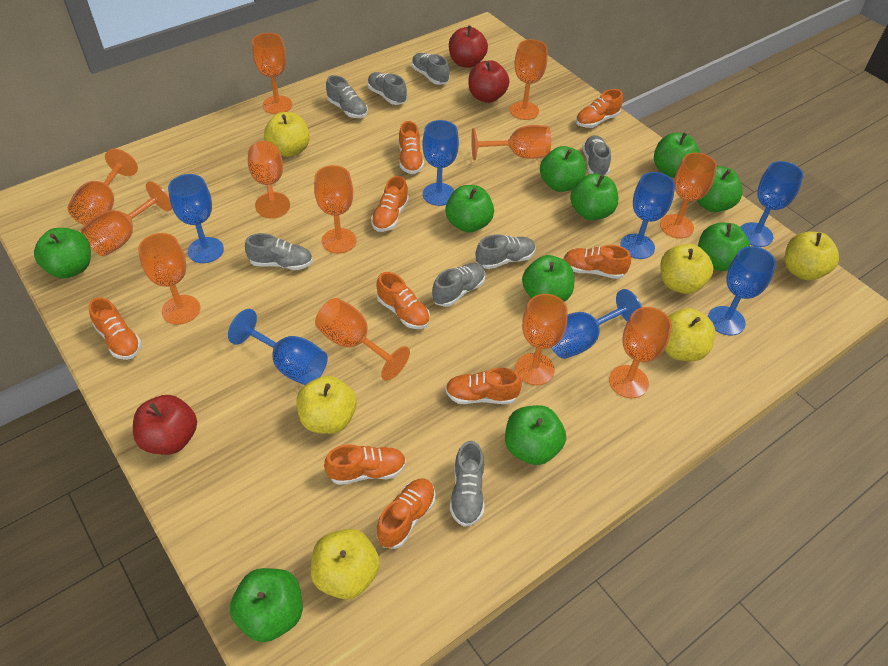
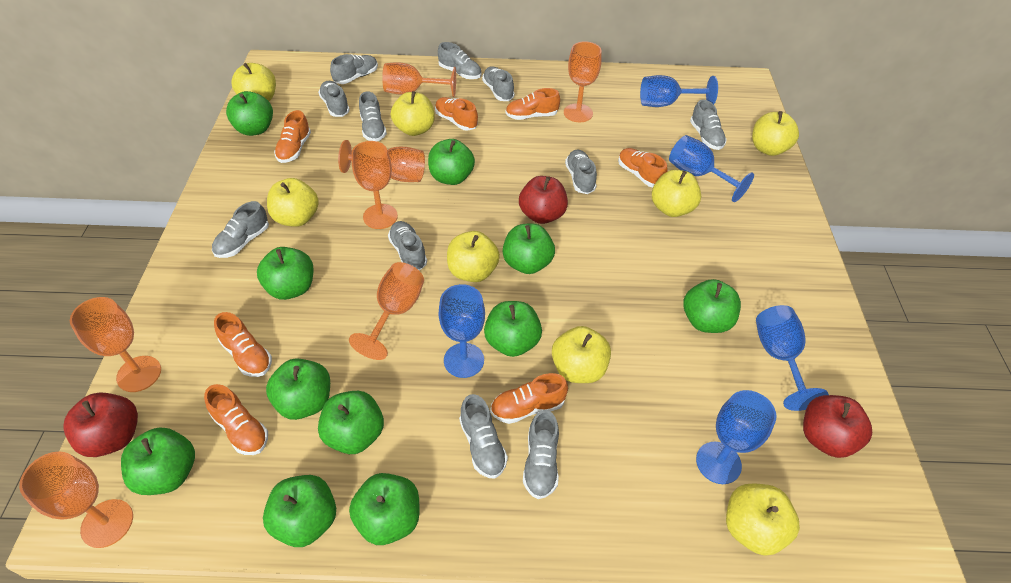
blue goblet: [168,174,224,263] [228,309,328,385] [422,120,459,206] [551,289,642,359] [620,172,675,259] [708,246,776,336] [740,161,803,247] = 7 -> [439,284,485,378] [640,75,718,107] [669,135,754,202] [696,390,777,484] [756,305,829,411] = 5
green apple: [34,228,91,278] [230,568,303,642] [445,185,494,233] [505,405,566,465] [522,255,574,302] [540,146,586,192] [570,173,618,220] [654,132,700,177] [697,166,743,212] [698,223,750,271] = 10 -> [121,428,195,495] [226,91,273,136] [257,247,314,300] [263,475,336,547] [266,358,330,420] [318,391,384,454] [349,473,420,545] [428,139,475,185] [484,301,542,357] [503,223,555,274] [683,279,741,333] = 11
grey shoe: [245,233,313,270] [326,75,368,118] [367,72,407,105] [412,53,449,85] [432,263,485,307] [450,441,485,527] [476,234,536,269] [582,135,611,176] = 8 -> [212,201,269,258] [318,81,350,117] [330,54,378,84] [359,91,387,141] [388,221,427,271] [438,42,481,79] [459,394,508,478] [482,66,515,101] [523,410,559,499] [565,150,597,194] [690,100,727,150] = 11
orange goblet: [68,149,138,225] [81,181,172,256] [138,233,200,325] [248,141,290,219] [252,33,292,114] [314,165,356,254] [315,298,410,381] [471,125,551,160] [510,39,548,120] [515,294,568,385] [609,307,672,398] [660,153,717,239] = 12 -> [19,452,133,548] [70,297,161,392] [338,140,425,182] [349,262,424,360] [351,141,398,229] [382,62,456,97] [564,41,602,122] = 7
orange shoe: [89,297,142,360] [324,444,406,485] [371,176,409,232] [376,272,430,329] [376,478,435,549] [399,121,424,174] [445,368,522,404] [563,245,631,279] [576,89,623,128] = 9 -> [204,384,268,455] [214,312,272,377] [274,110,311,163] [435,97,478,131] [490,373,568,424] [505,88,560,120] [618,148,668,187] = 7
yellow apple: [264,112,310,157] [297,376,357,434] [311,529,380,599] [660,244,713,294] [665,308,716,361] [785,232,839,280] = 6 -> [231,63,276,101] [267,178,319,227] [391,91,435,136] [447,231,500,282] [552,326,611,383] [652,170,701,217] [726,484,800,556] [752,111,799,156] = 8

